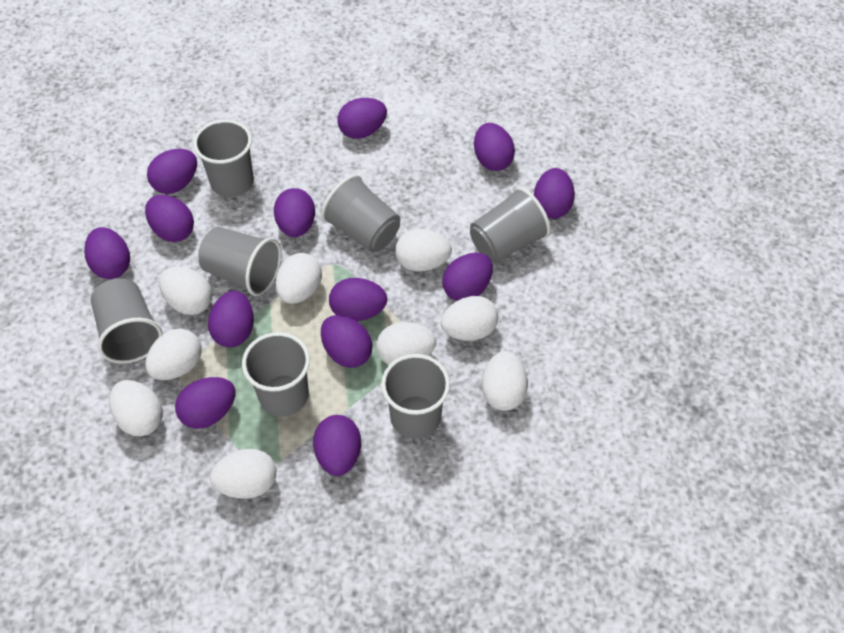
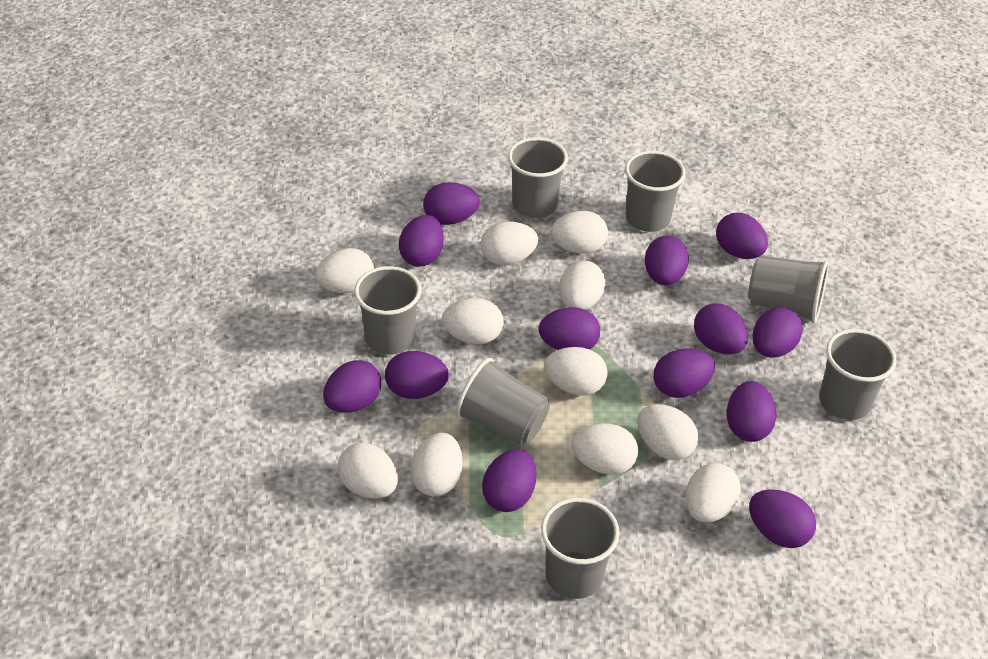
white egg: [109,380,163,436] [145,329,202,380] [159,267,212,315] [210,449,276,499] [275,253,322,304] [376,322,436,365] [395,229,452,271] [441,296,498,341] [482,351,528,411] = 9 -> [315,248,374,293] [338,443,398,499] [410,433,463,496] [442,298,503,344] [481,222,538,265] [544,347,608,396] [551,211,608,254] [559,260,605,310] [571,423,638,475] [637,404,699,460] [685,463,741,523] = 11

